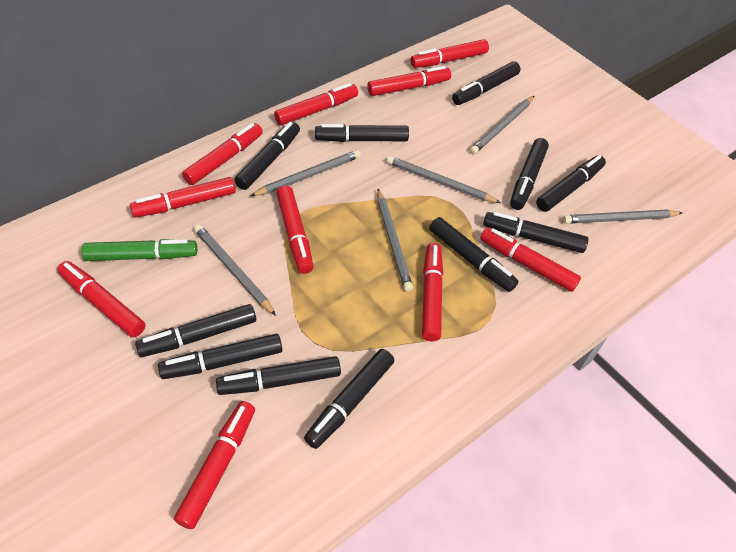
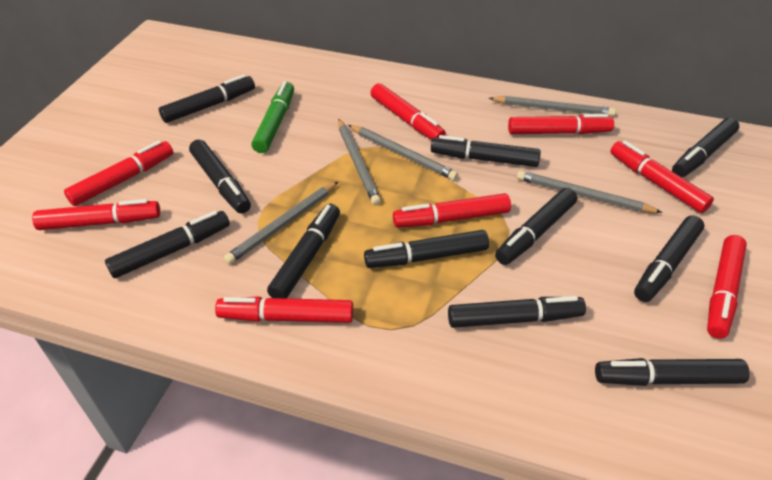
grey pencil: [194,224,276,316] [250,150,361,196] [377,189,413,292] [387,156,501,203] [470,96,534,154] [563,210,682,224] = 6 -> [224,182,338,264] [338,119,381,206] [348,125,458,181] [489,96,616,117] [517,170,663,213] = 5
red marker: [57,261,146,337] [130,177,236,218] [174,401,255,529] [182,123,263,185] [274,83,358,125] [276,186,313,274] [367,66,451,96] [410,39,489,68] [422,243,443,341] [480,227,581,292] = 10 -> [32,199,160,230] [64,140,173,206] [215,296,353,323] [371,83,446,140] [393,193,511,228] [508,114,614,134] [610,141,714,213] [707,235,747,339] = 8

